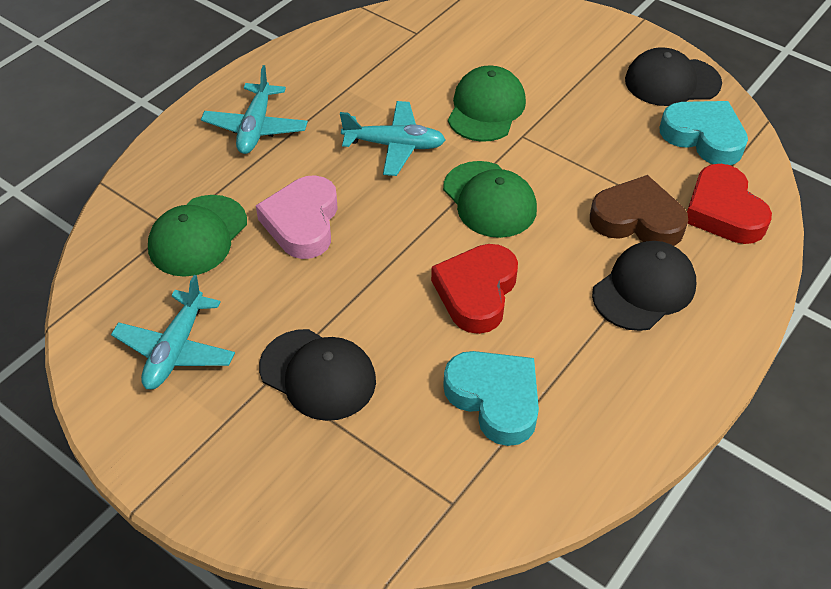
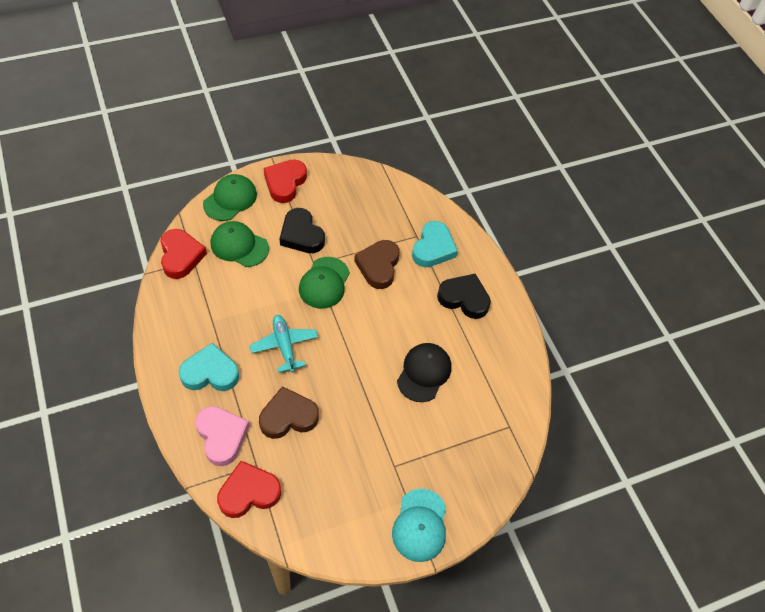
black cap: [259,329,376,421] [592,241,696,331] [625,47,722,106] = 3 -> [397,343,451,402] = 1
black heart: none = 0 -> [280,208,325,253] [437,274,491,319] = 2
brown heart: [590,175,688,246] = 1 -> [259,386,319,439] [354,240,400,289] = 2
red heart: [431,244,518,334] [687,164,772,244] = 2 -> [161,229,207,279] [217,461,281,518] [264,159,307,203] = 3
turquoise cap: none = 0 -> [392,488,446,562] = 1
turquoise plane: [111,275,235,390] [201,65,308,154] [340,101,446,176] = 3 -> [250,315,318,373] = 1

